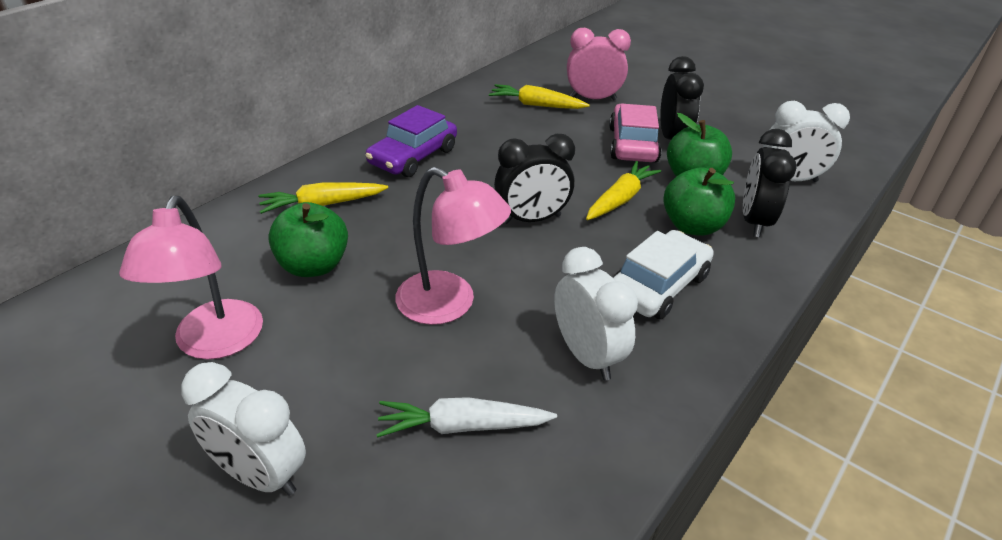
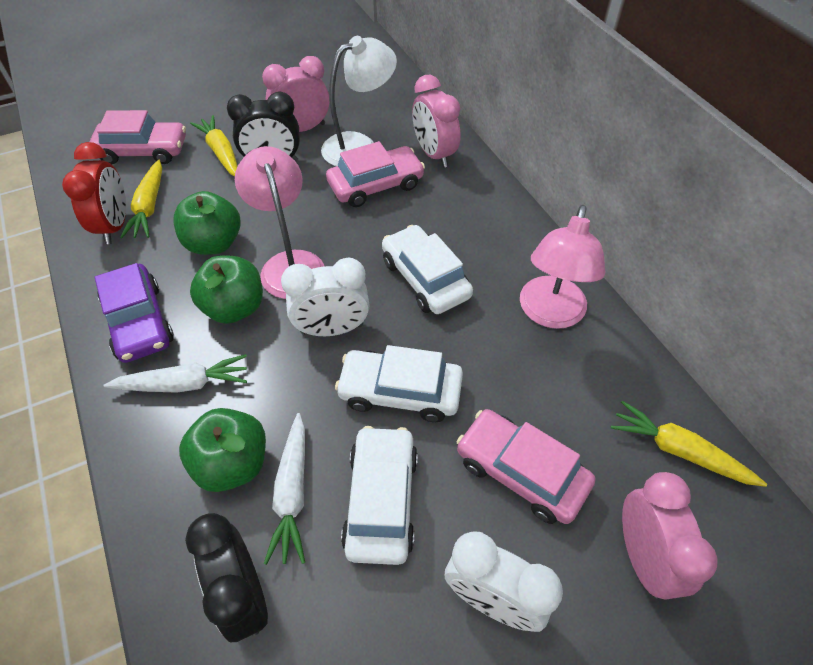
black clock: [494,134,575,224] [660,56,704,140] [743,129,797,237] = 3 -> [185,513,268,642] [227,92,300,162] = 2
pink car: [609,104,662,162] = 1 -> [89,110,186,164] [326,141,425,207] [456,409,595,524] = 3
pink clock: [567,28,631,101] = 1 -> [262,56,330,132] [412,75,461,168] [622,472,718,600] = 3
red clock: none = 0 -> [62,142,126,244] = 1
white car: [613,230,714,319] = 1 -> [335,345,463,422] [341,426,418,565] [382,225,473,314] = 3
white carrot: [376,397,557,438] = 1 -> [104,354,247,393] [264,413,305,565] = 2
white clock: [181,362,306,496] [554,247,638,380] [763,101,850,182] = 3 -> [281,258,369,336] [445,531,563,632] = 2
white lamp: none = 0 -> [321,36,397,166] = 1

